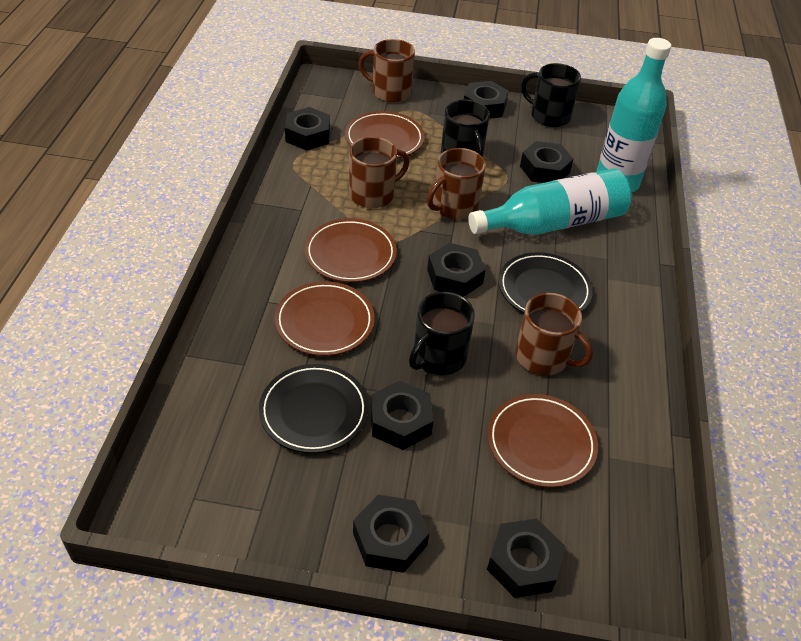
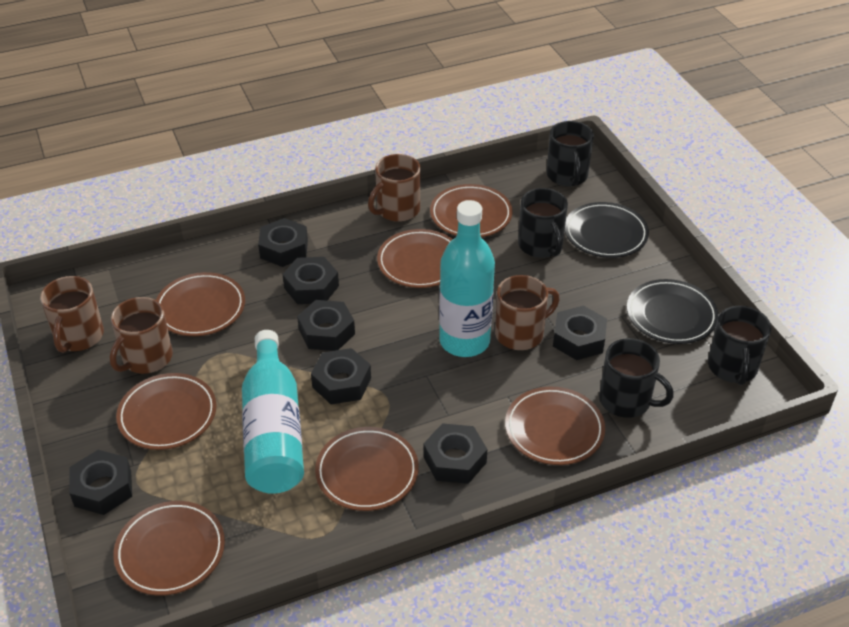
black mug: [409,292,475,375] [441,100,490,157] [521,63,581,127] = 3 -> [518,188,568,258] [547,121,594,186] [599,338,674,418] [708,306,771,385] = 4
brown plate: [275,281,375,356] [305,218,397,282] [345,111,424,158] [488,394,598,488] = 4 -> [113,501,225,596] [116,373,217,450] [156,272,245,336] [315,427,419,511] [377,229,453,288] [430,184,513,237] [505,387,605,465] = 7

